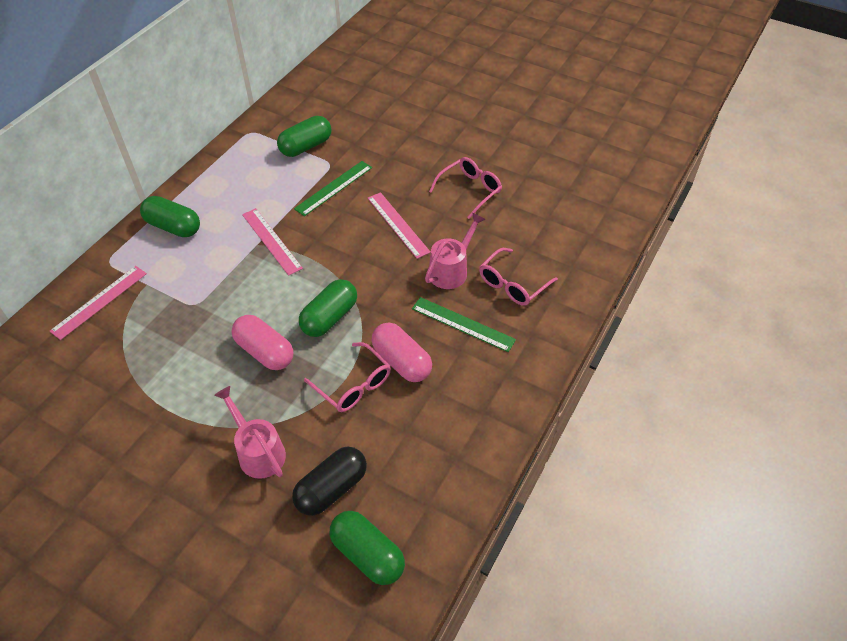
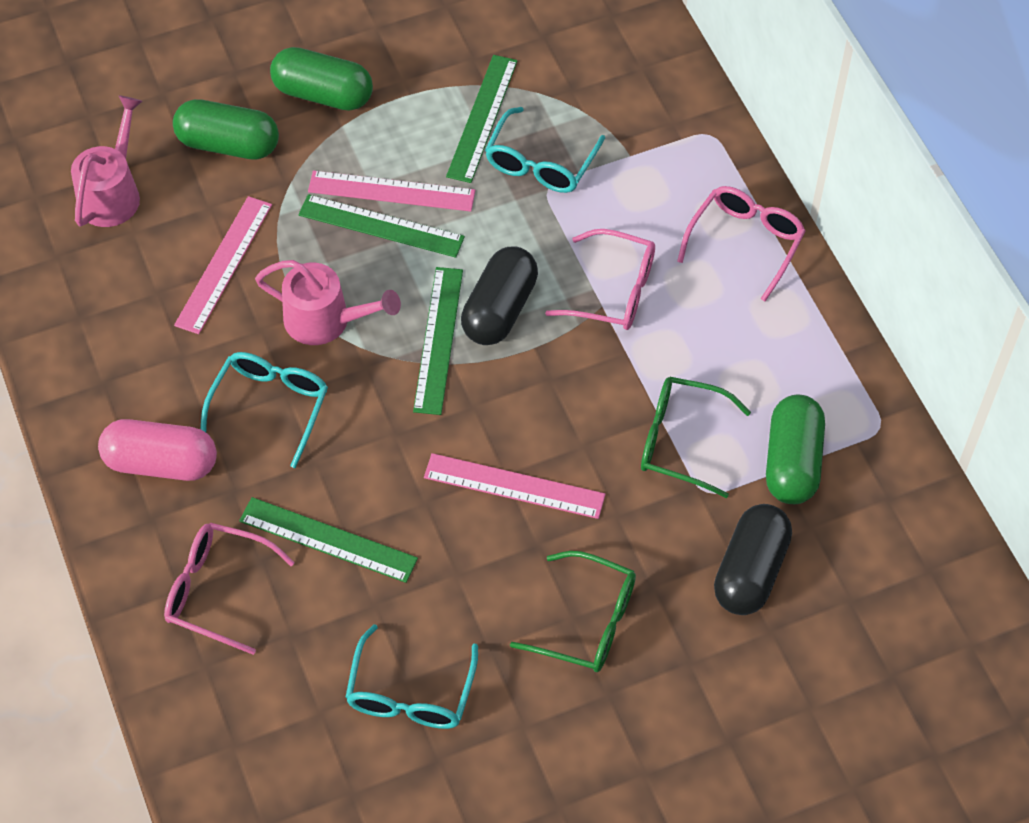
black capsule: [292,447,367,516] = 1 -> [461,246,538,345] [714,504,792,615] = 2
green capsule: [140,196,200,237] [277,116,332,157] [299,279,357,337] [330,511,405,585] = 4 -> [173,99,279,160] [270,47,373,111] [766,395,825,504] = 3
green glasses: none = 0 -> [510,551,636,672] [641,377,751,498] = 2
green ruler: [294,161,372,216] [412,297,516,352] = 2 -> [239,497,418,583] [298,194,465,258] [413,267,463,415] [446,55,518,183] = 4
pink capsule: [232,315,293,370] [371,323,432,382] = 2 -> [98,419,217,481] = 1
turquoise glasses: none = 0 -> [201,352,328,468] [346,624,478,729] [485,107,605,193] = 3

